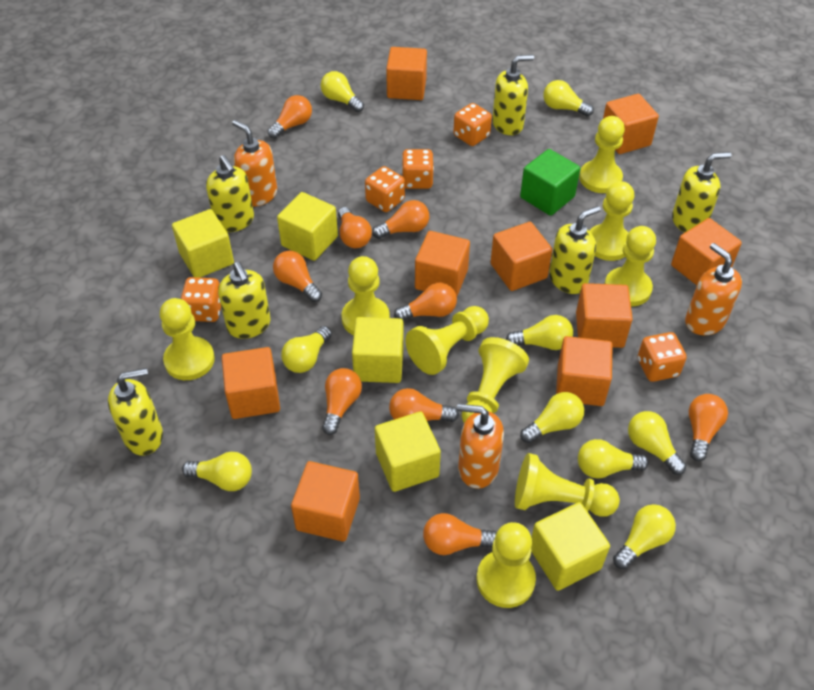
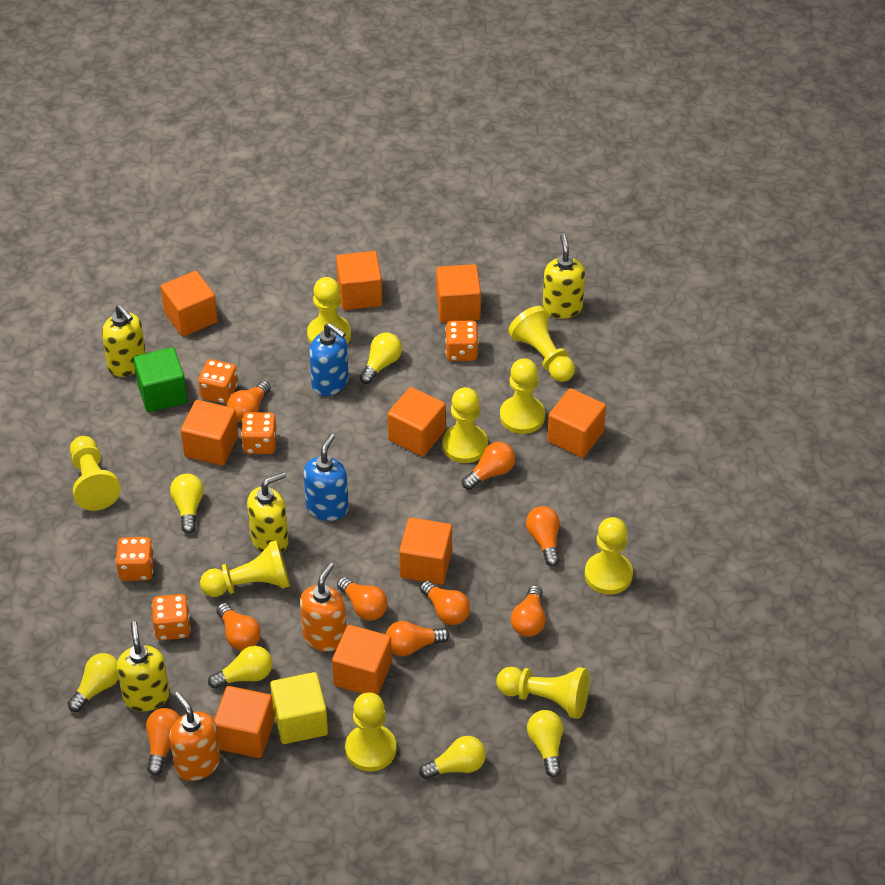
blue soap dispenser: none = 0 -> [303,433,349,521] [309,323,349,396] = 2
orange soap dispenser: [232,120,277,207] [457,404,504,489] [685,243,742,335] = 3 -> [169,692,220,781] [300,563,346,651] = 2
yellow cube: [172,209,234,278] [277,192,338,261] [352,317,403,383] [375,412,441,492] [531,502,610,591] = 5 -> [270,672,328,744] = 1
yellow light bulb: [182,452,252,491] [281,326,332,373] [321,71,364,112] [506,315,573,350] [520,392,584,443] [543,80,594,117] [578,439,649,479] [613,504,676,569] [628,411,686,475] = 9 -> [68,653,119,712] [170,474,204,534] [208,646,272,689] [359,333,402,384] [419,736,486,779] [527,710,563,777] = 6
yellow soap dispenser: [108,368,163,456] [206,155,254,232] [218,262,271,339] [492,55,534,135] [549,206,601,294] [672,152,731,233] = 6 -> [102,305,146,377] [117,621,170,711] [247,472,289,553] [543,234,585,319] = 4

